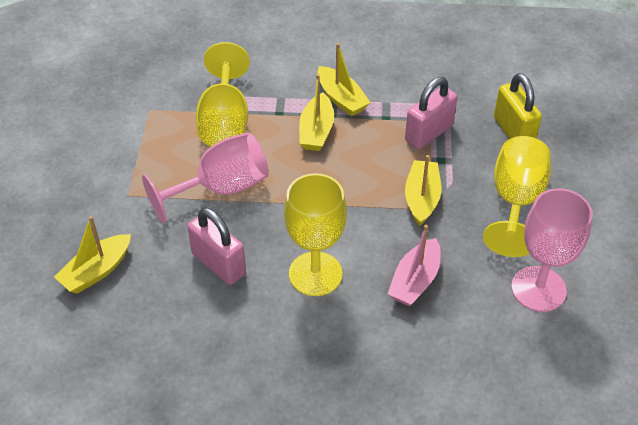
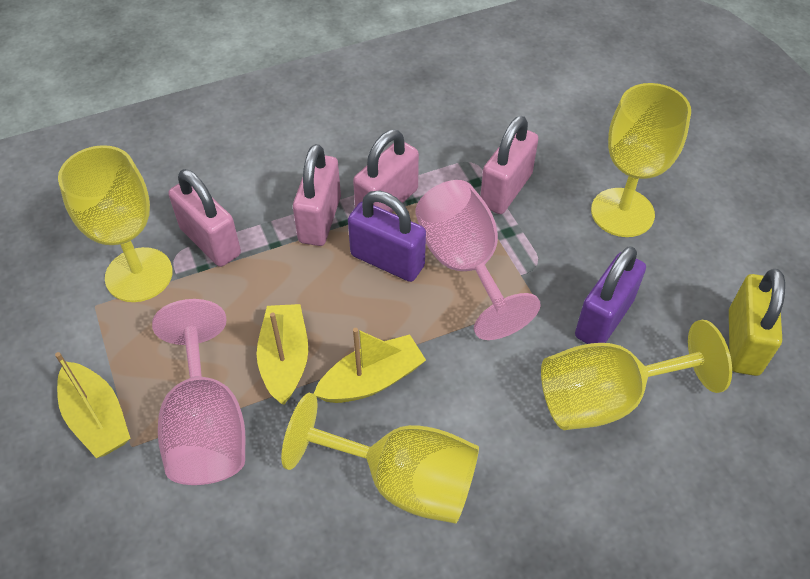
pink boat: [388,225,441,306] = 1 -> none = 0
pink padlock: [187,208,246,285] [405,77,458,149] = 2 -> [168,169,241,267] [293,144,341,246] [353,130,419,213] [480,116,539,214] = 4
purple padlock: none = 0 -> [348,191,426,282] [575,246,646,344] = 2
yellow boat: [54,216,131,294] [299,74,334,151] [318,43,371,116] [405,155,441,226] = 4 -> [55,352,130,458] [257,304,308,405] [314,328,426,403] = 3
yellow goblet: [196,42,250,146] [284,173,347,296] [483,136,551,257] = 3 -> [58,145,173,302] [281,393,479,524] [541,320,732,430] [591,83,691,237] = 4

